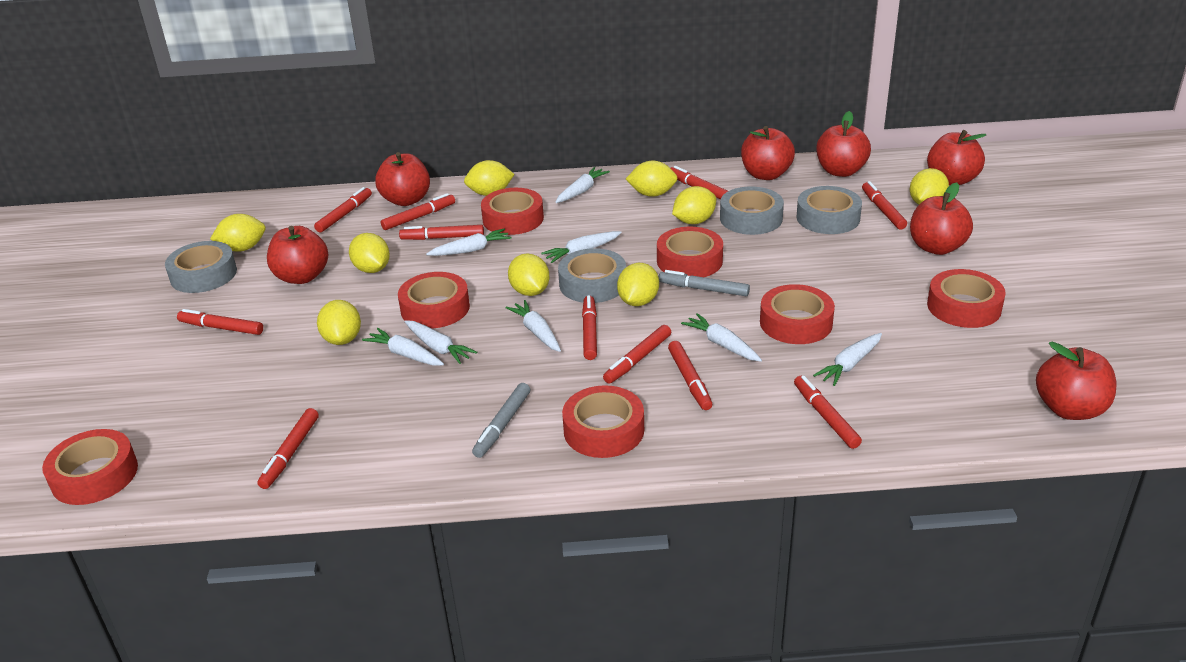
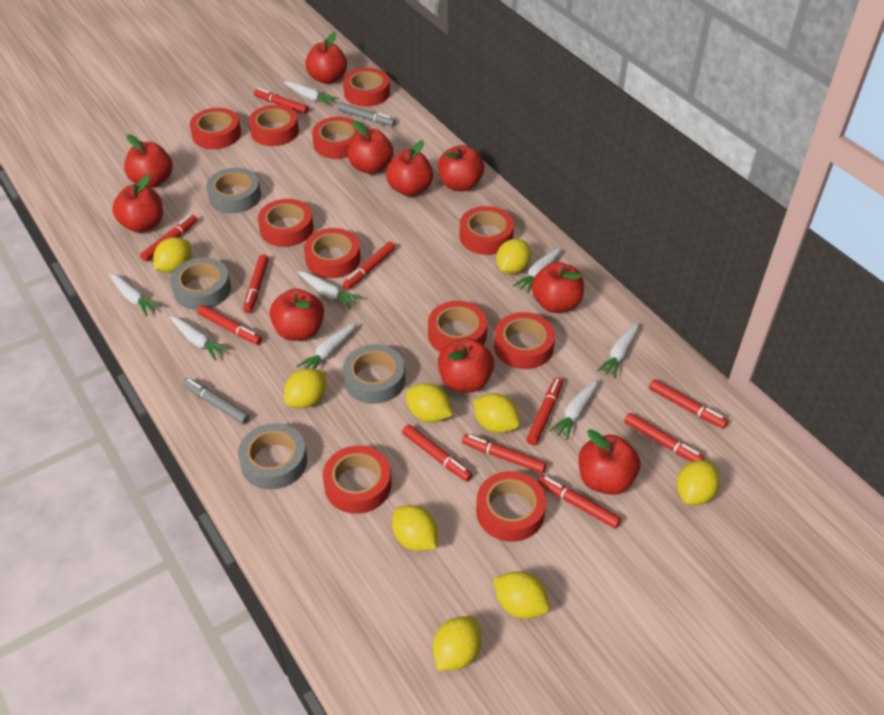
red apple: [267,226,328,284] [375,152,430,206] [741,126,795,180] [817,111,871,177] [910,182,973,255] [927,130,986,185] [1036,341,1116,420] = 7 -> [112,175,163,233] [124,135,172,188] [270,289,324,341] [305,32,347,84] [348,120,394,174] [386,140,433,197] [438,145,484,191] [438,338,494,392] [531,262,584,313] [578,429,640,495] = 10
red tape: [42,429,138,505] [398,272,470,328] [481,188,544,235] [562,385,644,458] [657,227,723,277] [760,284,835,344] [927,269,1006,328] = 7 -> [190,108,241,149] [249,105,299,146] [258,199,313,247] [304,228,361,278] [312,117,358,159] [323,446,392,514] [343,68,390,107] [428,301,487,352] [460,206,514,255] [476,471,546,542] [494,312,555,369] = 11

